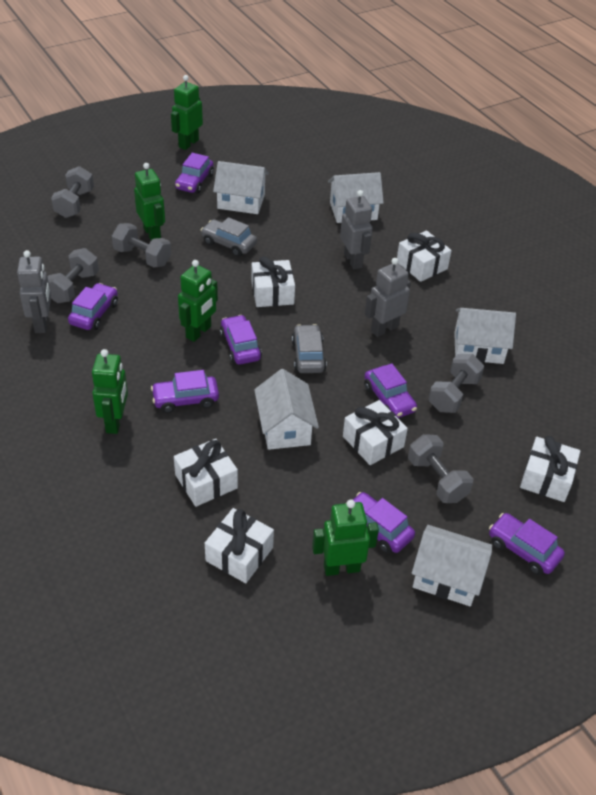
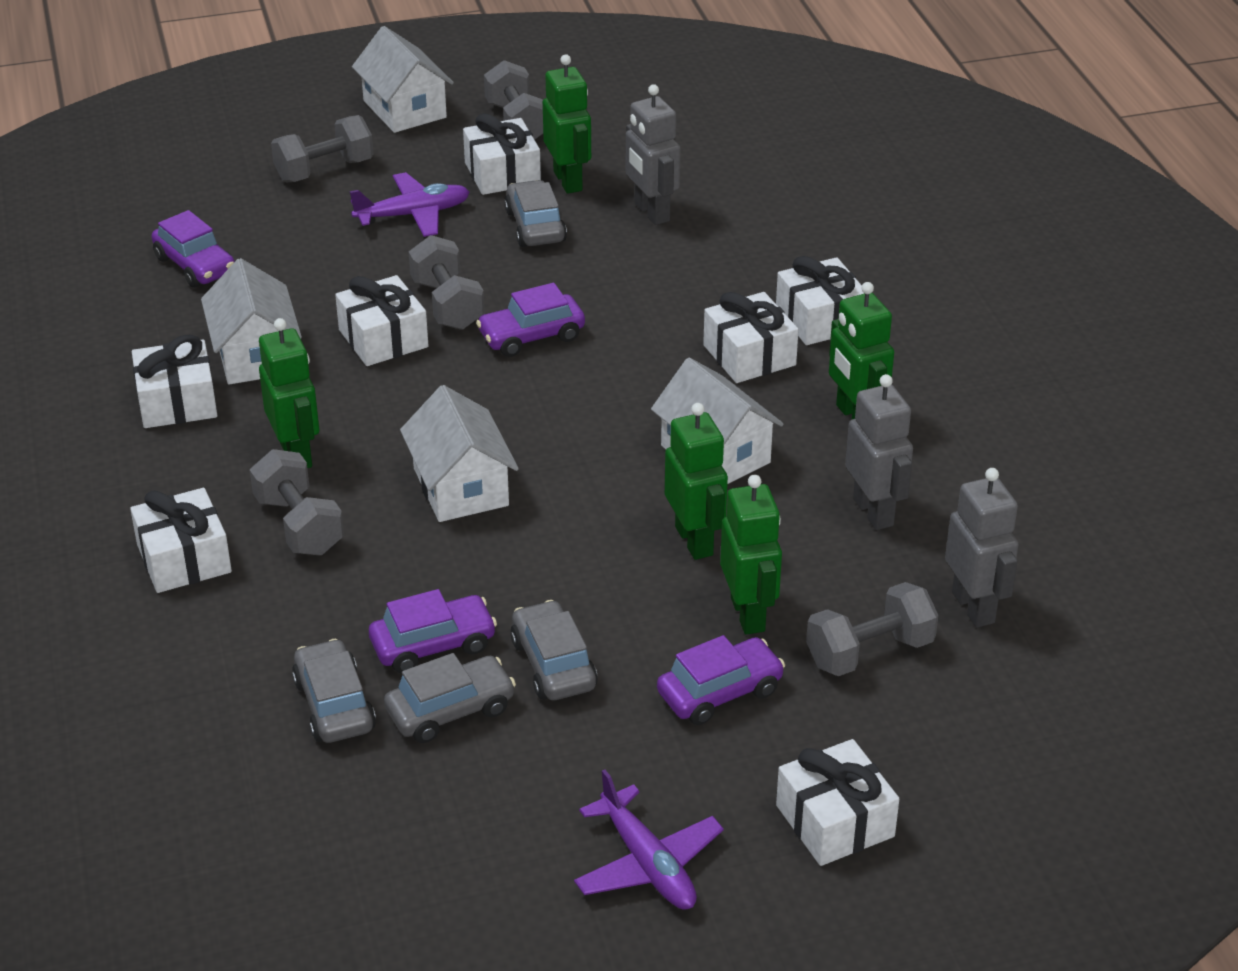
grey car: [201,217,257,257] [292,324,327,373] = 2 -> [292,639,376,743] [384,653,516,743] [504,180,567,247] [510,600,598,700] = 4
purple car: [68,283,118,330] [151,370,219,413] [175,153,214,194] [220,315,262,365] [353,492,415,554] [364,363,417,418] [489,513,565,575] = 7 -> [152,210,235,288] [369,589,497,673] [476,283,585,357] [657,635,785,725] = 4
purple plane: none = 0 -> [350,172,470,237] [574,770,724,910] = 2
white gift: [174,439,238,507] [205,508,274,583] [251,256,295,307] [343,400,408,465] [397,230,452,282] [520,436,580,502] = 6 -> [130,488,232,593] [132,335,217,428] [335,275,428,366] [463,113,541,195] [703,292,799,383] [776,256,864,345] [776,739,899,866] = 7
white house: [213,161,269,214] [254,369,319,450] [328,172,384,223] [412,525,492,606] [454,308,516,364] = 5 -> [201,258,302,384] [352,26,454,133] [400,385,519,522] [651,357,784,484] = 4

